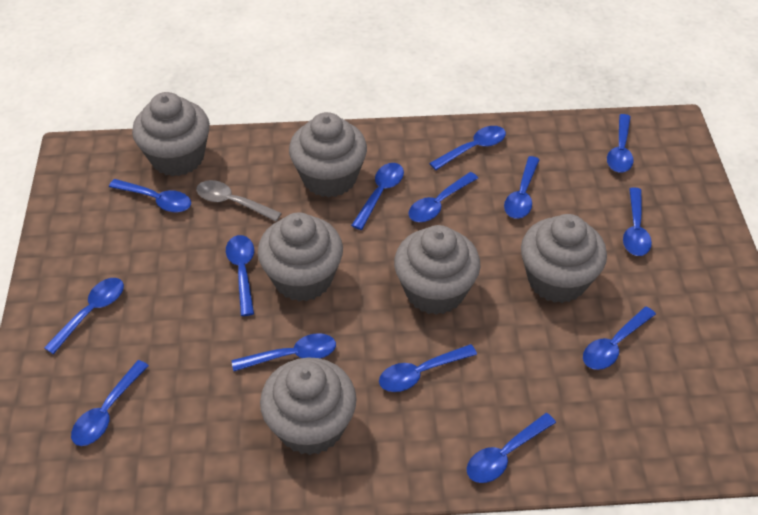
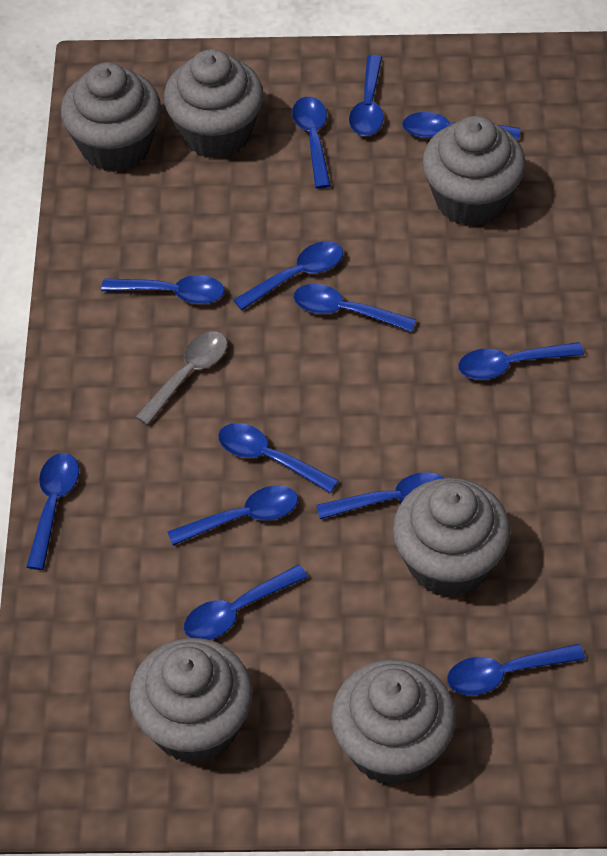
blue spoon: [44,278,124,354] [71,360,149,446] [109,179,191,213] [226,235,254,316] [232,333,336,371] [351,163,404,230] [379,344,477,392] [408,172,478,222] [429,126,506,170] [467,413,556,483] [504,156,540,219] [583,306,656,370] [607,114,634,172] [623,187,652,256] = 14 -> [26,453,79,570] [101,275,225,304] [167,486,298,545] [184,564,308,640] [218,423,339,493] [234,241,343,310] [292,97,331,189] [294,284,416,332] [316,472,444,519] [349,55,384,136] [402,112,520,139] [447,644,585,695] [458,342,584,380] = 13

